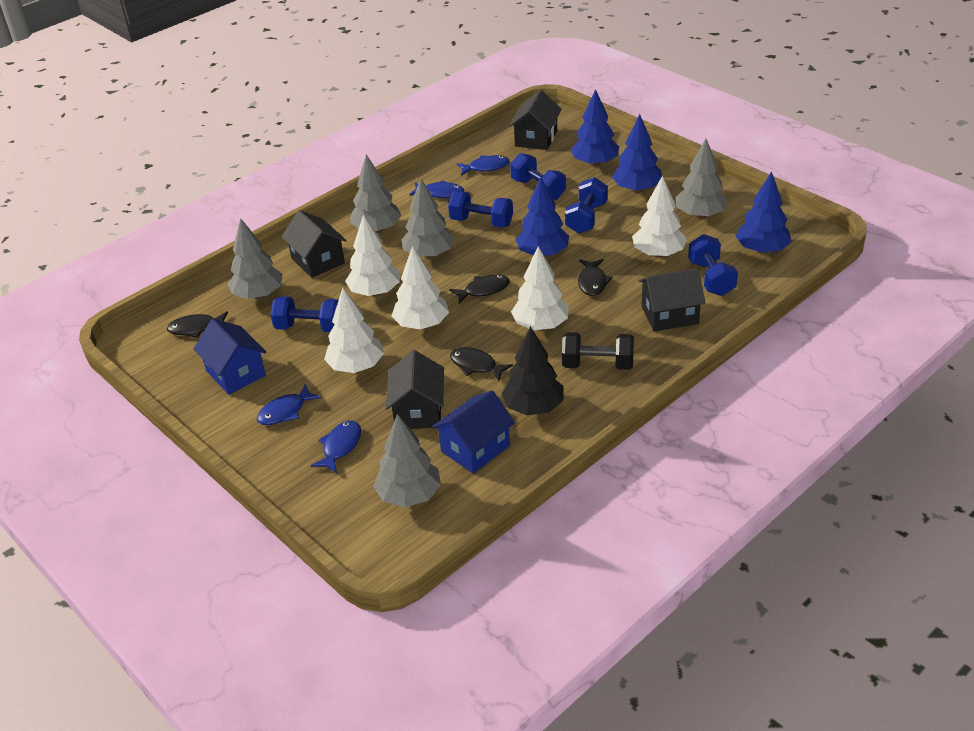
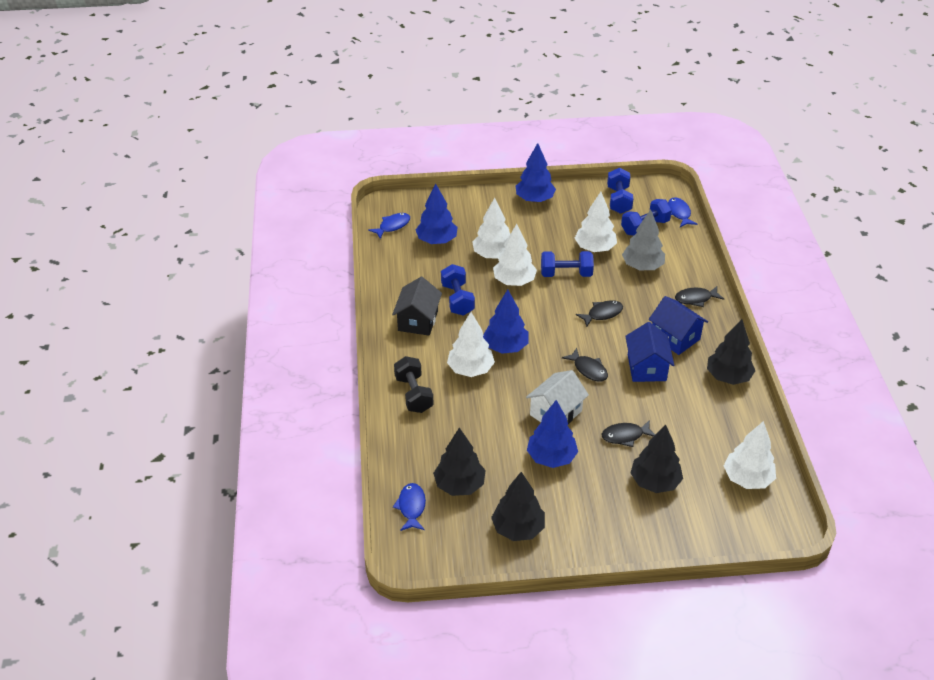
black house: [281,210,347,278] [386,350,444,429] [509,90,562,150] [638,268,705,332] = 4 -> [392,277,442,336] = 1
black tree: [501,326,563,415] = 1 -> [433,428,486,496] [491,472,545,541] [631,425,683,493] [707,319,755,385] = 4
blue dumbbell: [270,296,339,332] [448,191,513,228] [510,153,566,200] [565,177,608,234] [688,234,738,296] = 5 -> [441,264,475,316] [541,251,594,277] [607,168,633,214] [621,199,672,236] = 4
blue fish: [257,384,321,425] [311,421,361,473] [409,180,464,198] [457,155,510,176] = 4 -> [368,213,410,239] [393,483,426,531] [668,198,697,227] = 3
grey tree: [228,218,283,299] [350,154,401,233] [373,414,441,507] [402,178,455,258] [675,139,728,218] = 5 -> [622,209,665,270] = 1
white house: none = 0 -> [526,370,589,424] = 1

